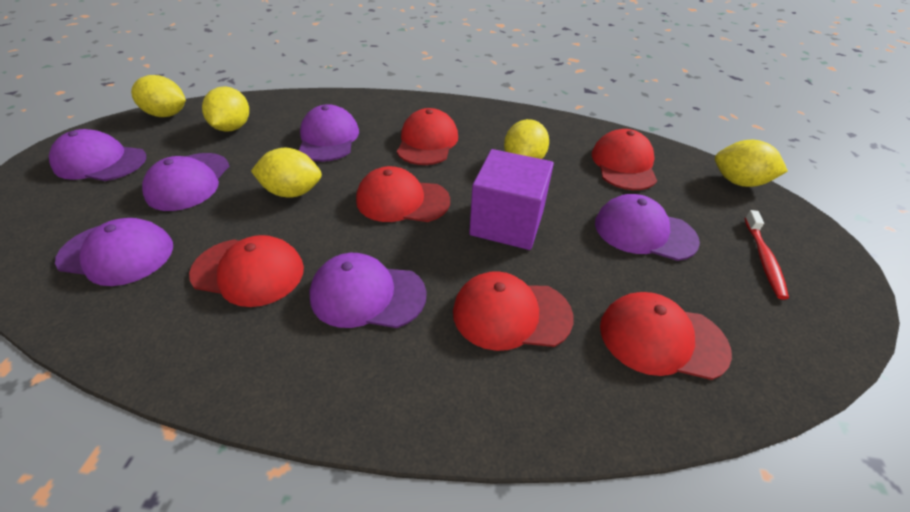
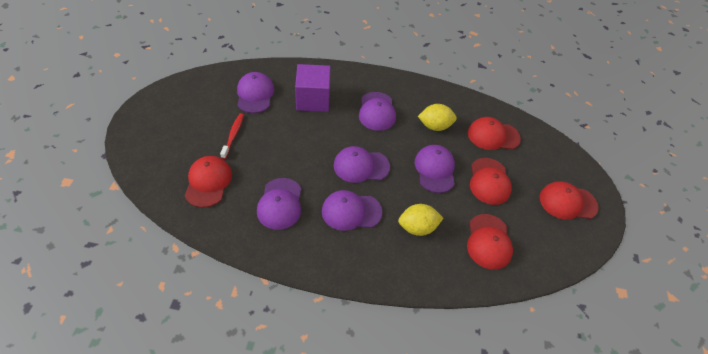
red cap: [189,235,304,307] [356,166,450,222] [397,108,458,165] [453,271,574,351] [592,129,657,190] [600,292,732,380] = 6 -> [184,156,232,208] [467,214,513,270] [468,117,521,150] [470,158,512,205] [540,181,599,220] = 5
yellow lemon: [131,75,186,117] [202,86,249,132] [251,148,322,198] [504,119,549,159] [715,140,788,187] = 5 -> [398,204,443,236] [418,104,457,131] = 2

